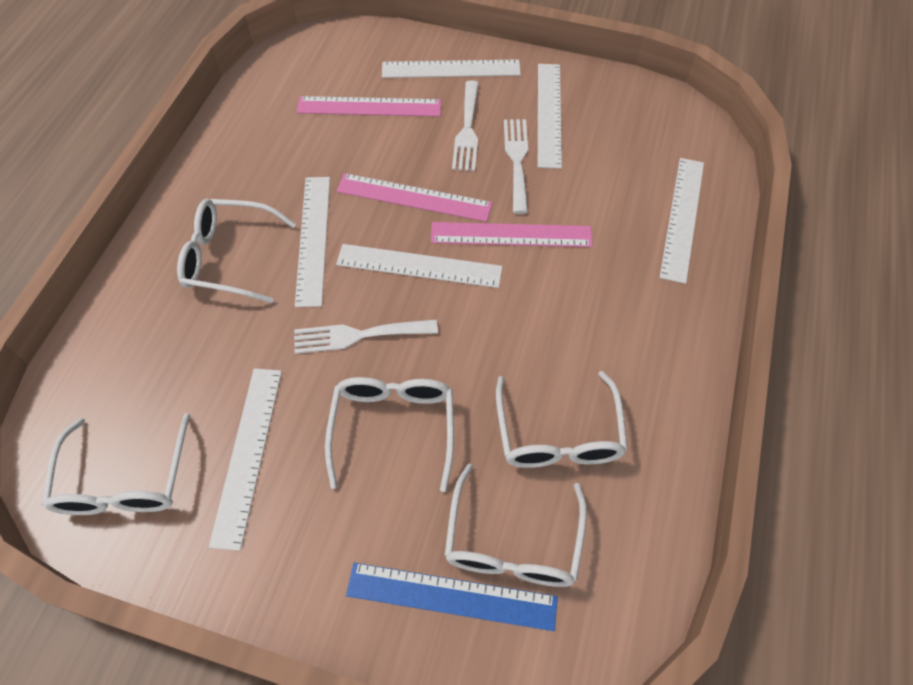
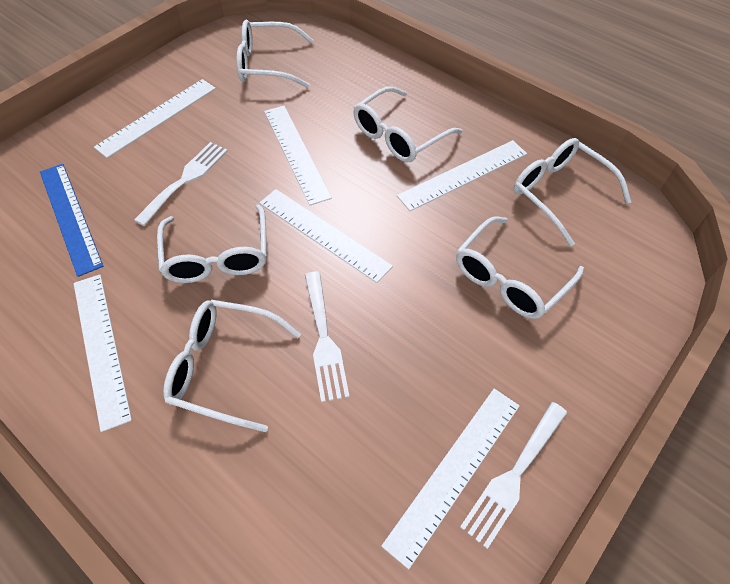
pink ruler: [297,96,441,117] [337,173,492,222] [431,222,593,247] = 3 -> none = 0
white glasses: [42,413,190,515] [177,199,296,303] [325,377,454,492] [444,464,587,587] [496,371,628,468] = 5 -> [157,204,267,283] [163,300,301,432] [237,20,313,88] [353,86,462,163] [456,216,584,319] [513,138,631,246] = 6

